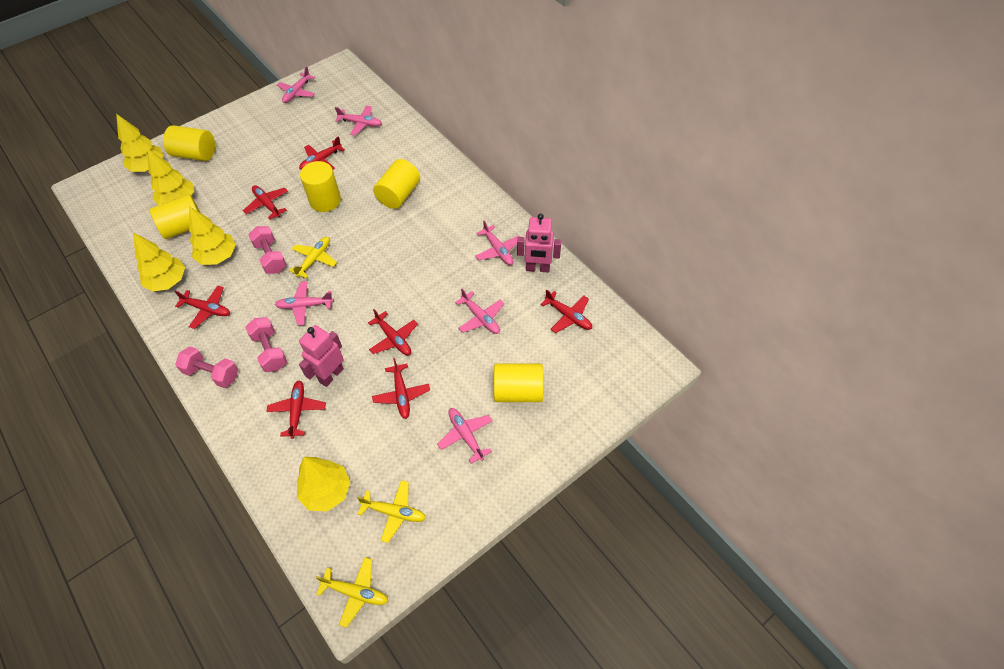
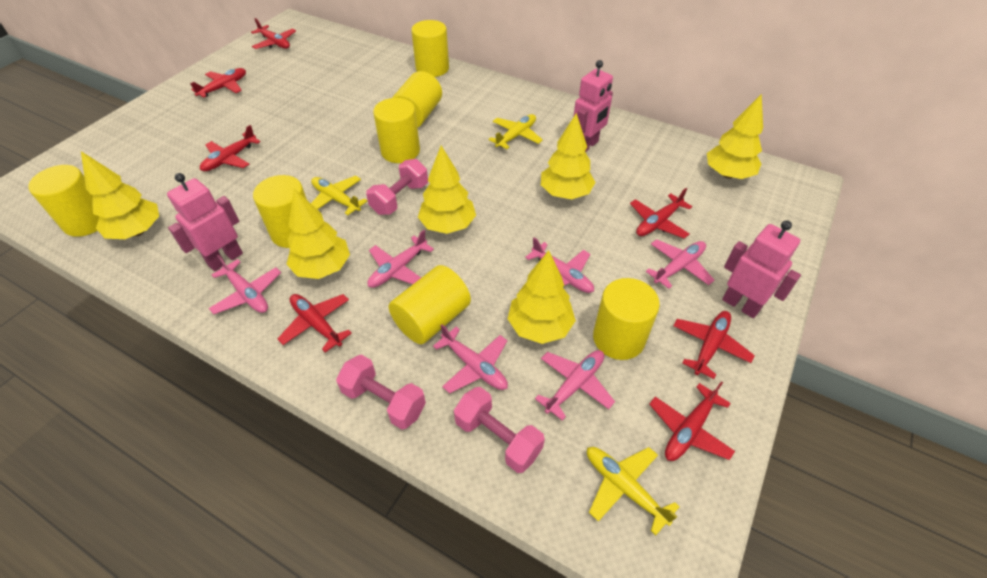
pink robot: [299,325,344,387] [517,213,561,273] = 2 -> [167,173,243,271] [574,60,613,152] [722,221,801,318] = 3
yellow cylinder: [149,194,200,239] [163,125,215,161] [300,161,341,212] [373,159,420,209] [494,364,544,402] = 5 -> [28,165,99,237] [253,175,307,248] [373,98,420,163] [389,265,471,344] [392,71,442,128] [411,20,449,77] [593,278,660,360] = 7
yellow tree: [116,114,164,172] [133,233,185,292] [148,149,194,205] [189,206,236,265] [297,457,350,511] = 5 -> [81,151,159,239] [287,189,350,279] [418,145,476,234] [508,250,576,344] [541,113,595,199] [707,94,763,179] = 6

